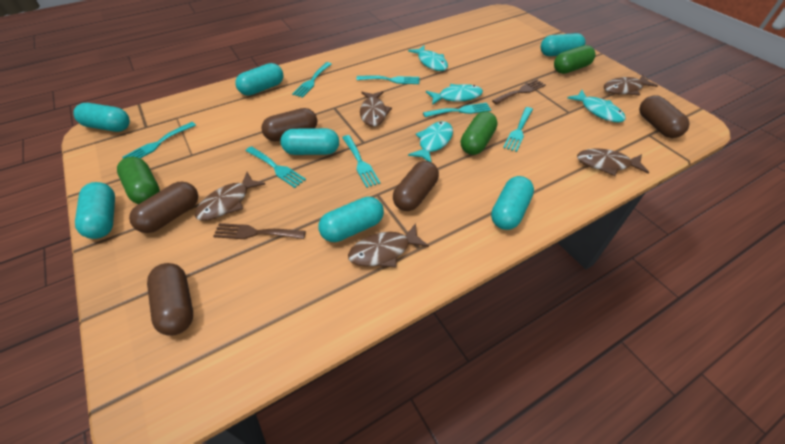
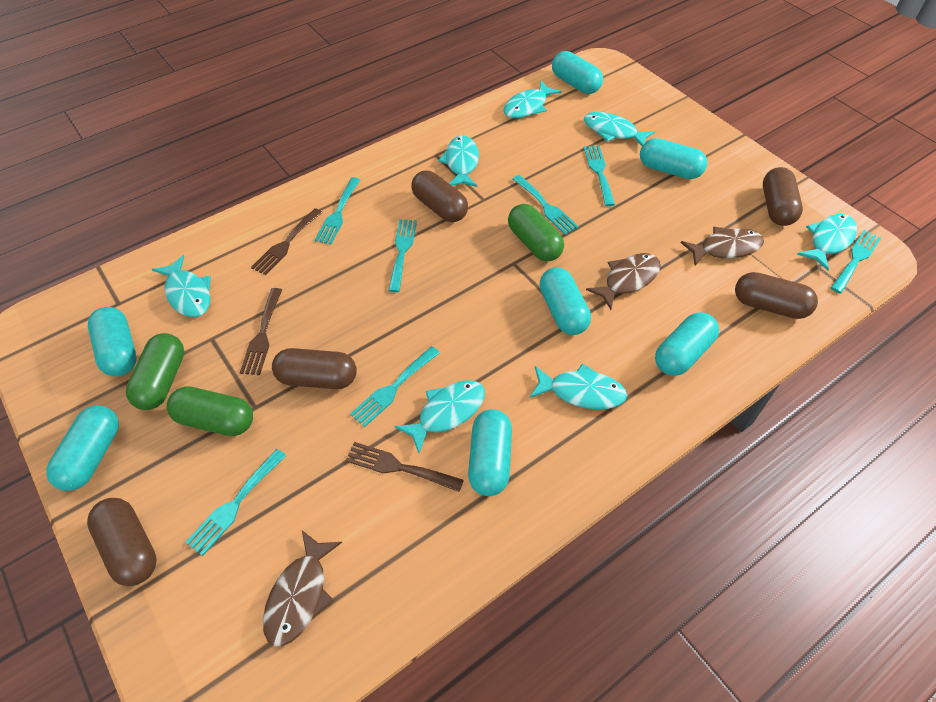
brown fish: [195,172,266,221] [348,223,429,268] [360,91,392,127] [577,148,649,176] [604,75,658,96] = 5 -> [263,530,342,646] [586,253,661,310] [681,227,764,265] = 3
brown fork: [213,223,306,239] [492,80,545,105] = 2 -> [240,288,282,375] [251,208,323,275] [345,442,464,492] = 3
turquoise fish: [408,45,448,71] [408,121,453,162] [426,84,483,105] [567,90,626,122] = 4 -> [152,255,211,317] [395,380,485,453] [438,135,479,187] [503,80,562,118] [530,363,627,409] [584,112,655,146] [797,214,857,271] = 7

